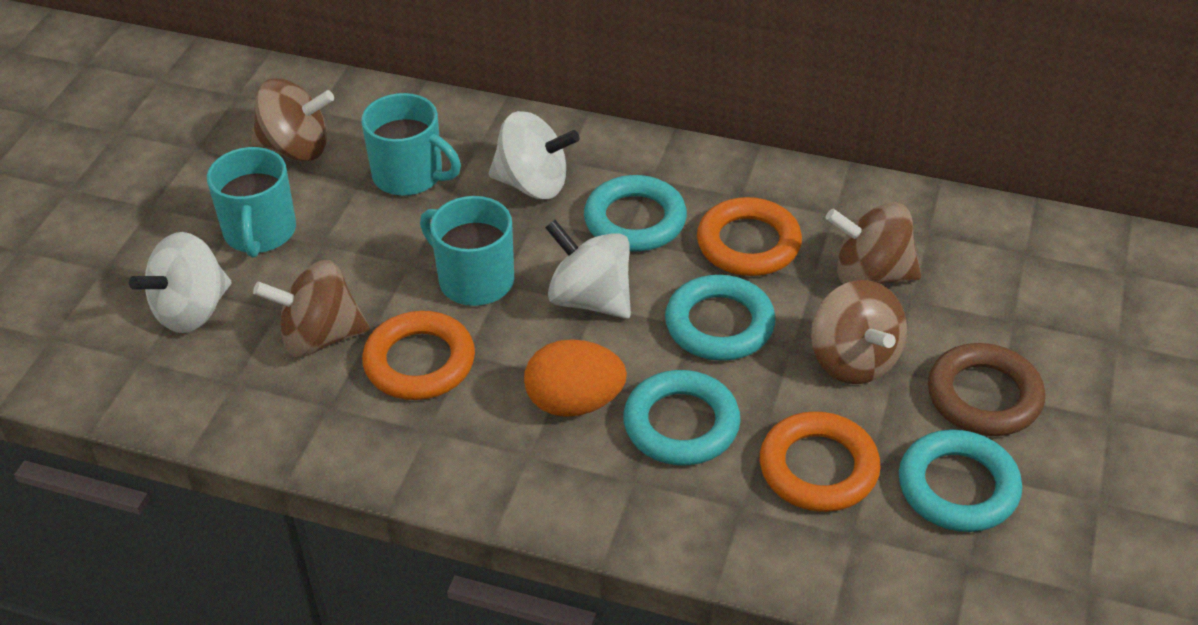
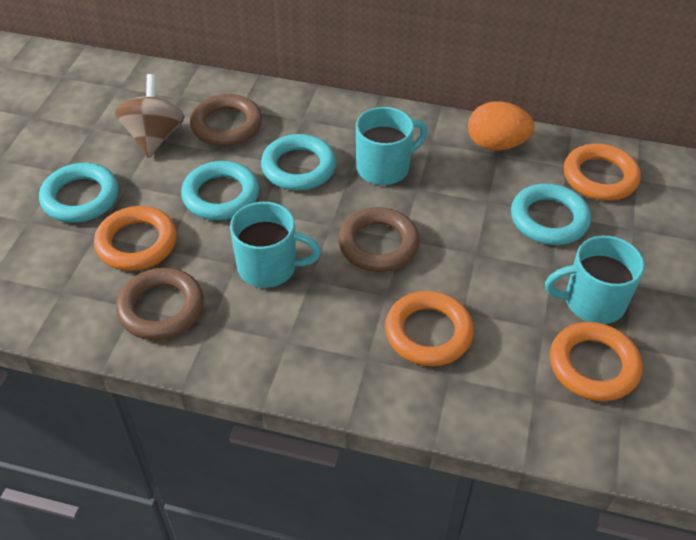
brown ring: [928,343,1045,436] = 1 -> [116,268,204,340] [190,94,262,146] [338,207,420,272] = 3
brown spinning top: [251,79,334,161] [253,260,370,357] [811,280,907,384] [826,202,921,284] = 4 -> [115,74,185,158] = 1
orange ring: [362,311,475,400] [697,197,802,276] [760,411,880,512] = 3 -> [94,206,177,271] [385,291,474,366] [550,322,642,401] [564,143,641,201] = 4
white spinning top: [129,232,232,333] [489,111,580,199] [545,220,631,319] = 3 -> none = 0

